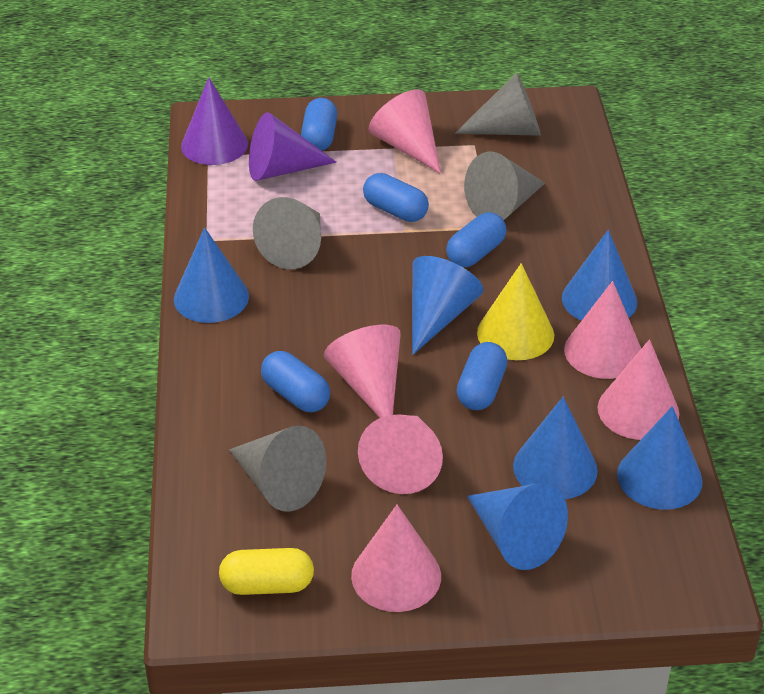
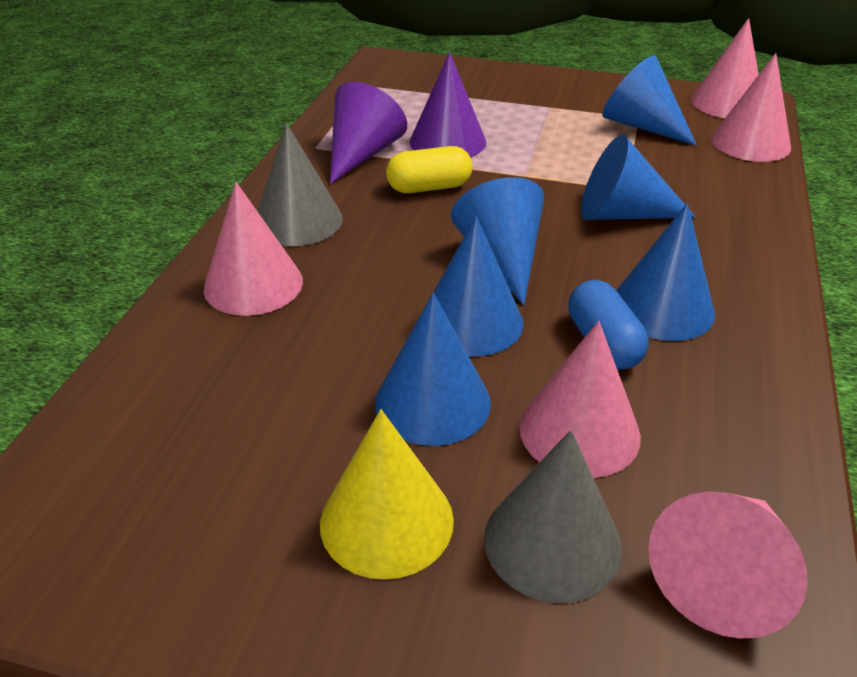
blue capsule: [261,351,330,412] [301,98,337,151] [363,173,429,222] [446,212,507,267] [457,342,507,410] = 5 -> [568,280,649,370] = 1
grey cone: [229,426,326,512] [253,197,321,269] [455,73,541,136] [464,152,545,220] = 4 -> [257,123,343,246] [484,430,622,603] = 2
pink cone: [324,325,401,418] [351,505,441,612] [358,415,443,494] [369,89,441,174] [564,281,641,379] [598,339,679,440] = 6 -> [204,182,303,316] [519,321,641,478] [648,491,808,639] [691,18,759,118] [711,53,791,162] = 5

